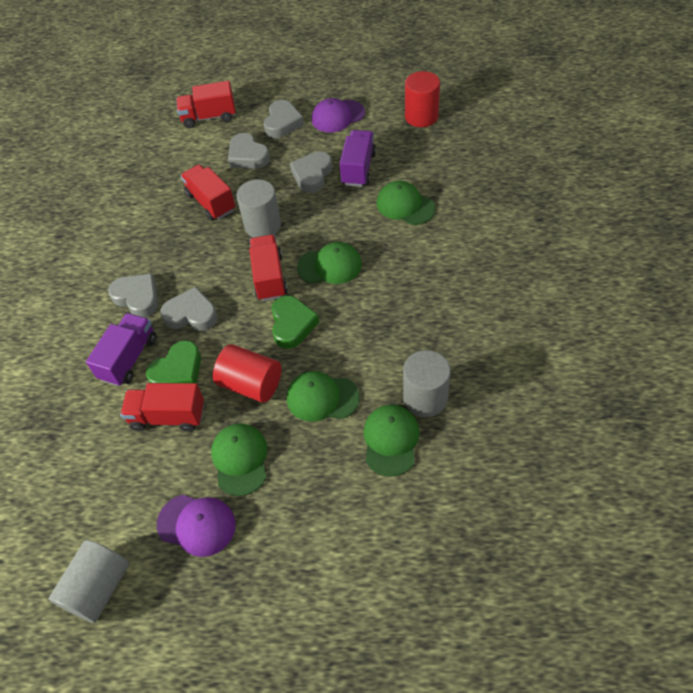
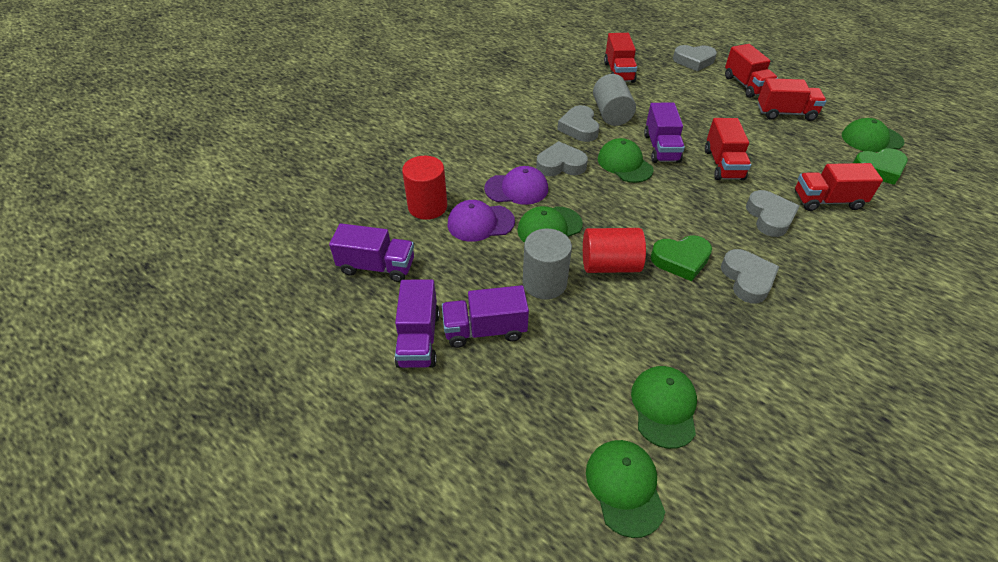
grey cylinder: [49,540,129,623] [236,179,281,238] [403,350,451,417] = 3 -> [523,228,572,299] [593,74,636,126] = 2
purple truck: [86,313,157,386] [340,130,376,187] = 2 -> [329,223,414,282] [394,279,440,368] [442,285,529,348] [644,103,685,163] = 4
red truck: [120,383,204,432] [176,81,236,128] [180,164,235,221] [249,235,288,301] = 4 -> [604,33,637,83] [705,118,751,180] [725,44,778,98] [758,78,826,121] [795,163,883,211] = 5

